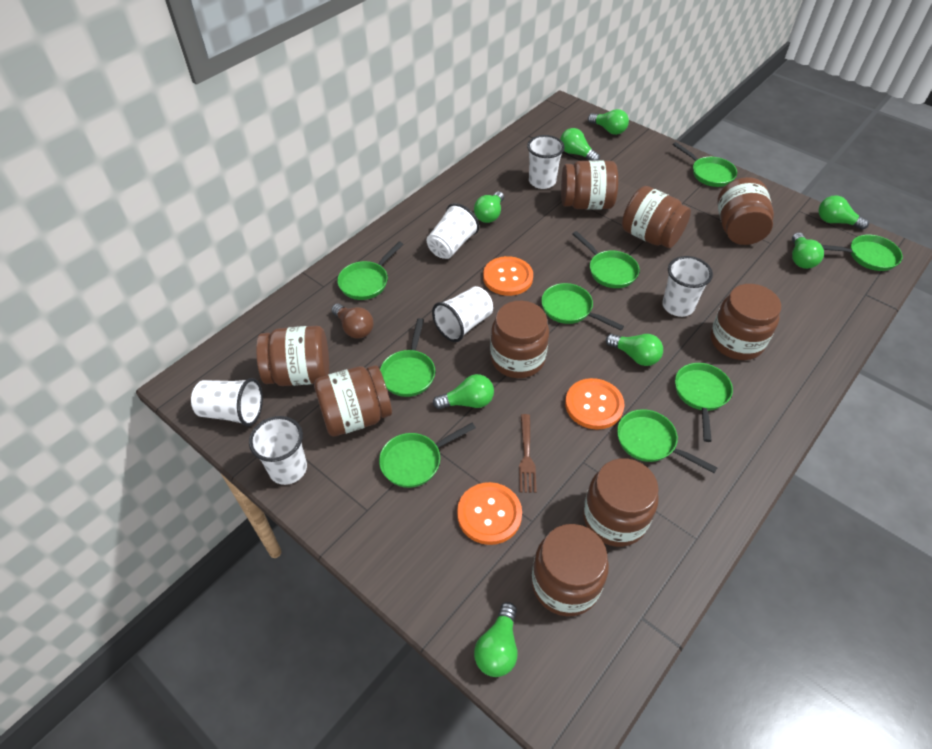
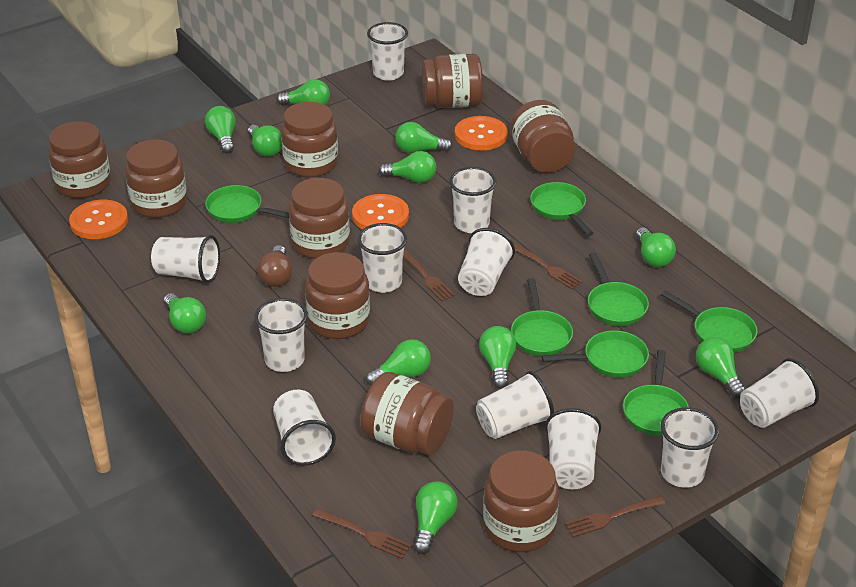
brown fork: [519,414,537,493] = 1 -> [312,508,412,559] [403,249,455,301] [514,243,582,289] [565,496,665,538] = 4
green light bulb: [433,374,494,409] [474,192,504,223] [474,602,517,677] [560,128,600,160] [588,109,629,135] [606,334,663,366] [792,232,824,269] [818,195,869,230] = 8 -> [164,293,206,333] [205,106,236,153] [248,125,282,157] [277,79,330,105] [366,339,431,385] [379,151,436,183] [395,122,452,153] [414,481,458,554] [479,326,516,389] [636,227,676,267] [696,337,746,398] = 11
green pan: [337,241,403,300] [379,423,476,488] [380,318,435,397] [541,283,624,331] [573,231,640,288] [617,409,717,473] [673,142,737,187] [675,363,733,442] [822,235,903,271] = 9 -> [205,185,289,223] [511,278,573,356] [530,182,594,236] [542,330,649,378] [588,252,649,326] [623,350,689,436] [661,290,758,353] = 7
white cup: [191,378,263,427] [249,416,307,485] [427,203,479,259] [432,286,493,342] [527,135,565,189] [662,256,713,317] = 6 -> [151,235,220,283] [254,298,308,372] [273,390,336,466] [357,223,407,293] [367,22,408,81] [449,167,497,233] [458,228,515,296] [476,371,554,439] [545,408,601,489] [661,407,719,488] [740,358,819,428] = 11

